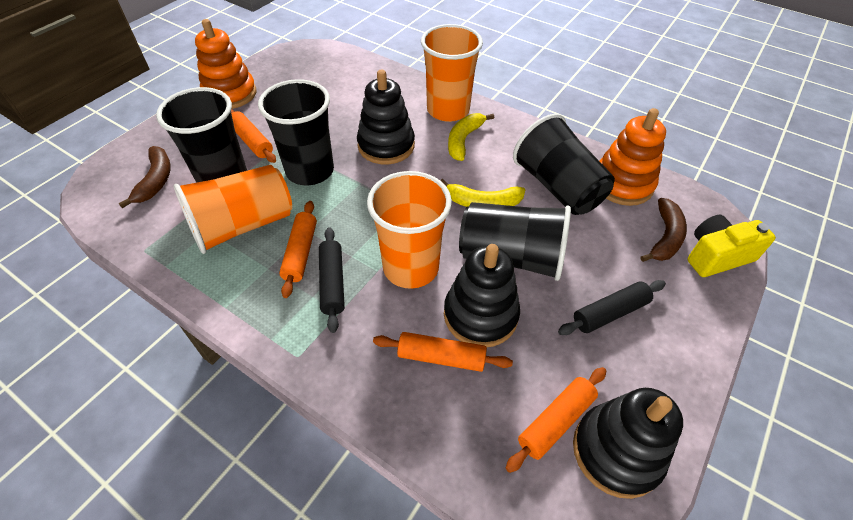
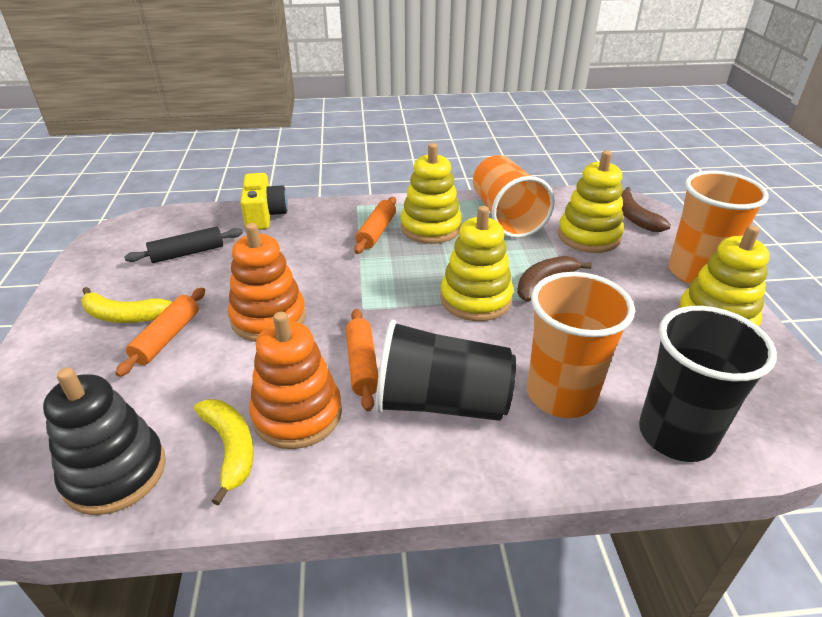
black cup: [156,87,247,183] [258,79,334,185] [459,202,571,281] [513,114,615,215] = 4 -> [376,320,516,421] [639,306,777,462] = 2
black rolling pin: [319,227,345,333] [558,280,666,335] = 2 -> [124,227,243,263] = 1
black stacking toy: [357,70,415,164] [444,244,520,347] [573,388,683,499] = 3 -> [43,368,166,515] = 1
orange rolling pin: [231,109,276,163] [279,201,317,298] [373,332,513,372] [506,367,606,473] = 4 -> [115,287,205,377] [346,309,378,412] [354,197,396,254] = 3
yellow stacking toy: none = 0 -> [401,143,462,244] [440,206,513,321] [558,151,624,253] [677,225,770,326] = 4

